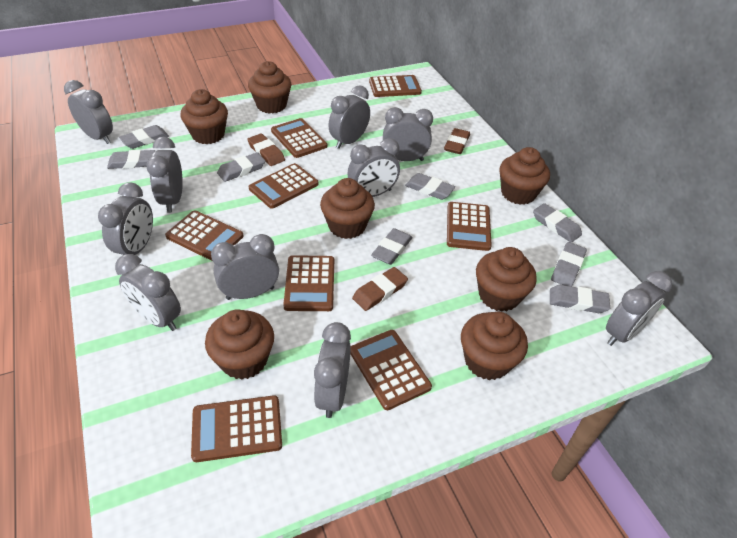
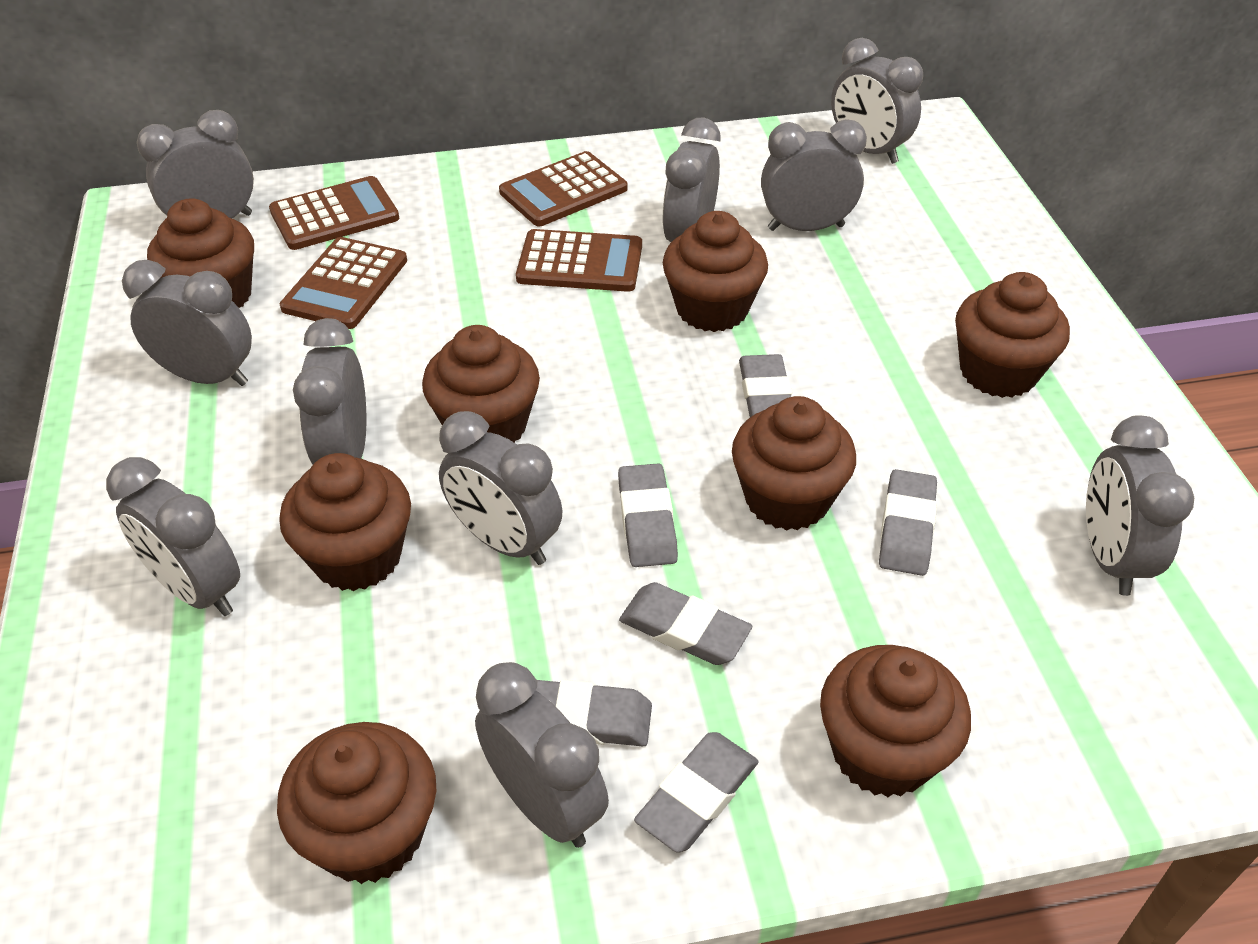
brown calculator: [165,210,243,261] [191,395,282,462] [249,163,318,209] [271,118,327,158] [283,255,334,311] [350,330,432,410] [369,75,422,97] [447,202,492,251] = 8 -> [269,176,399,250] [280,237,407,329] [499,151,628,226] [516,229,642,292] = 4
brown cupcake: [180,89,228,144] [205,309,274,380] [248,61,291,114] [320,178,375,239] [461,312,528,380] [476,247,537,312] [499,147,550,205] = 7 -> [147,198,254,308] [277,722,436,884] [279,453,411,591] [422,325,540,443] [663,211,768,332] [732,396,856,531] [820,645,971,797] [955,272,1070,398] = 8
brown eraser: [247,133,285,166] [352,267,408,311] [444,128,470,154] = 3 -> none = 0
grey eraser: [107,150,155,169] [119,125,169,149] [217,152,265,182] [371,228,413,265] [405,173,455,200] [533,203,582,243] [550,285,610,313] [551,242,587,287] = 8 -> [536,679,652,746] [618,463,678,567] [619,582,752,665] [634,732,759,853] [739,354,792,417] [879,469,937,576] = 6

